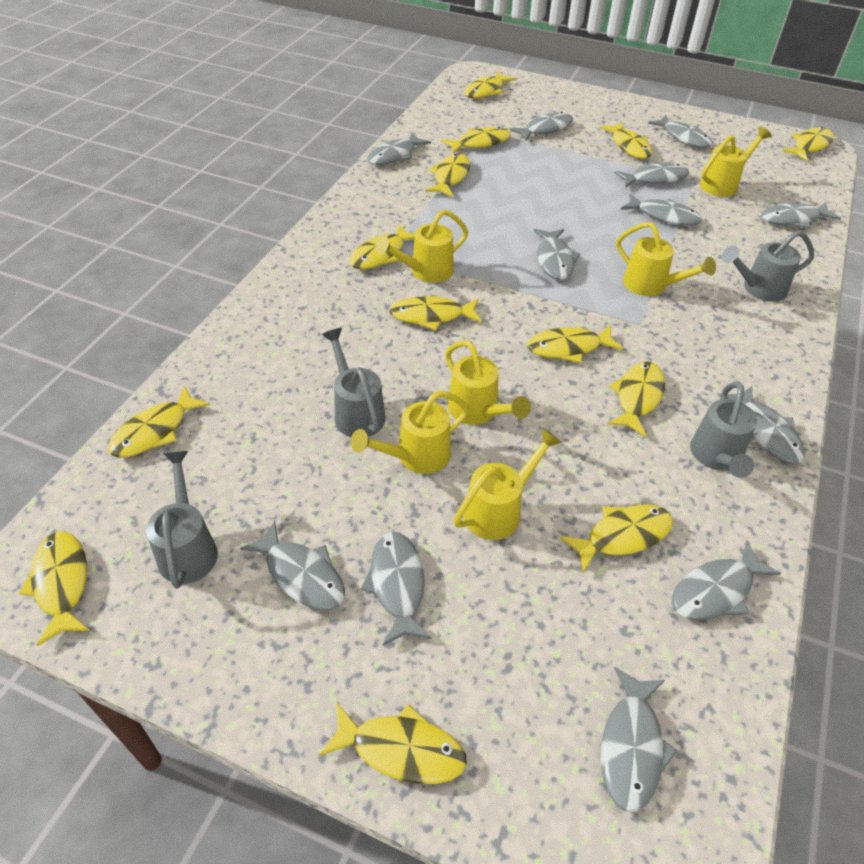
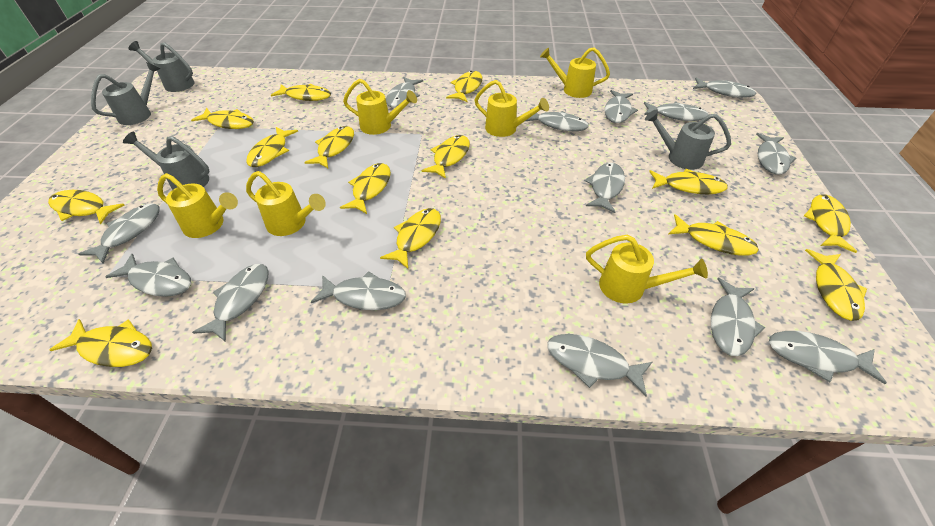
grey fish: [240,520,345,610] [361,532,432,646] [367,132,431,165] [510,112,573,141] [533,229,580,280] [601,666,678,812] [614,163,689,188] [621,193,702,226] [648,115,712,148] [672,541,781,620] [719,386,805,464] [761,202,841,229] = 12 -> [78,203,159,264] [105,254,191,297] [192,264,269,342] [311,271,406,310] [386,77,423,108] [524,108,589,131] [547,334,652,396] [584,163,625,213] [605,90,638,123] [644,102,709,121] [693,78,756,98] [711,278,765,356] [756,133,796,175] [769,331,887,384] = 14
yellow fish: [18,532,90,646] [108,386,210,457] [319,703,467,784] [350,224,415,269] [389,296,482,330] [425,154,470,197] [441,127,511,154] [464,71,516,98] [527,325,623,363] [560,504,673,573] [600,122,652,159] [607,361,665,437] [782,127,834,161] = 13 -> [48,190,124,224] [50,319,152,367] [191,108,254,129] [246,127,298,167] [271,84,331,101] [304,126,354,168] [340,163,391,214] [380,208,441,269] [422,135,470,179] [446,71,483,102] [649,169,728,194] [668,214,759,256] [804,194,857,253] [805,249,867,321] = 14

